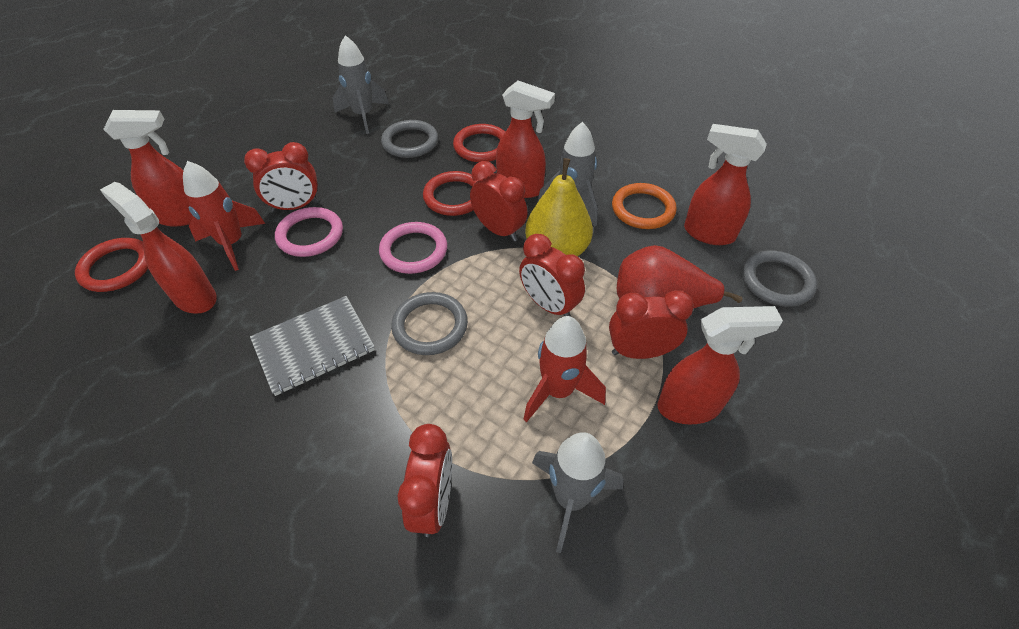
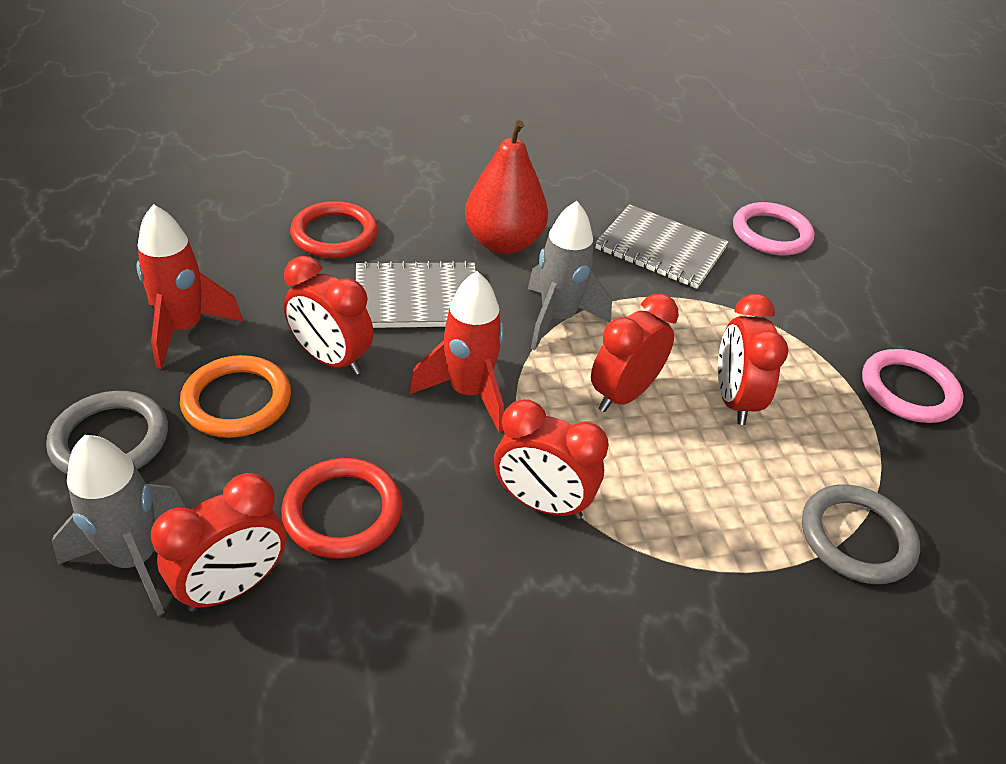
grey notebook: [250,296,375,396] = 1 -> [356,261,476,328] [595,204,729,289] = 2
grey ring: [381,120,438,158] [391,292,468,355] [742,250,817,307] = 3 -> [46,391,168,475] [802,484,920,584] = 2
grey rocket: [333,35,389,134] [532,432,624,553] [537,122,598,227] = 3 -> [52,435,186,616] [528,201,612,350] = 2
red ring: [75,238,148,292] [423,171,478,216] [453,124,505,162] = 3 -> [281,458,402,559] [290,201,378,258] = 2
red spray bottle: [100,182,217,314] [103,110,193,227] [496,81,555,198] [657,306,783,425] [684,124,767,245] = 5 -> none = 0
yellow pear: [525,158,593,256] = 1 -> none = 0

